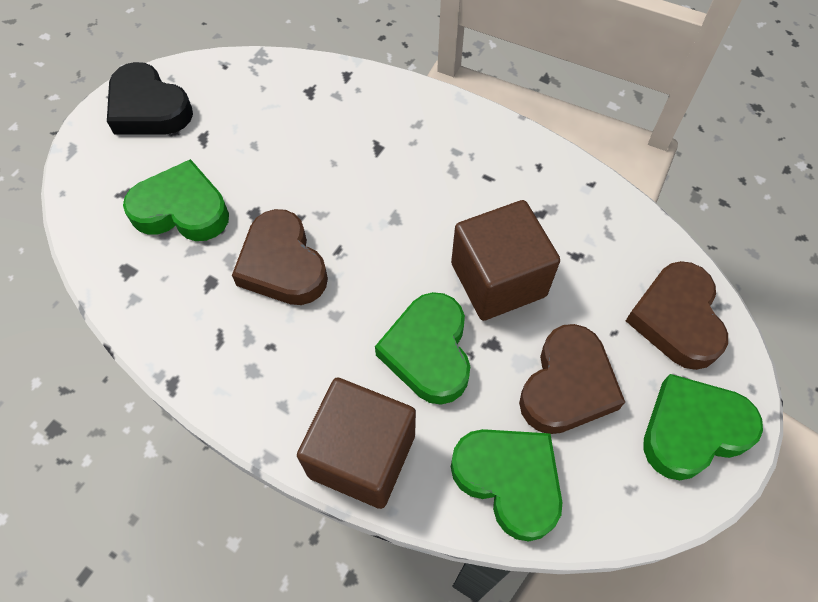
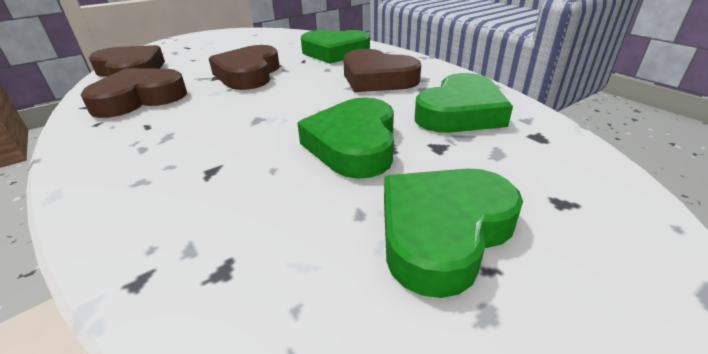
black heart: [107,62,193,135] = 1 -> none = 0
brown cube: [297,378,416,509] [451,200,560,321] = 2 -> none = 0
brown heart: [232,209,328,305] [519,324,625,434] [626,261,728,370] = 3 -> [81,68,187,118] [89,45,165,77] [209,45,280,90] [343,49,421,92] = 4

